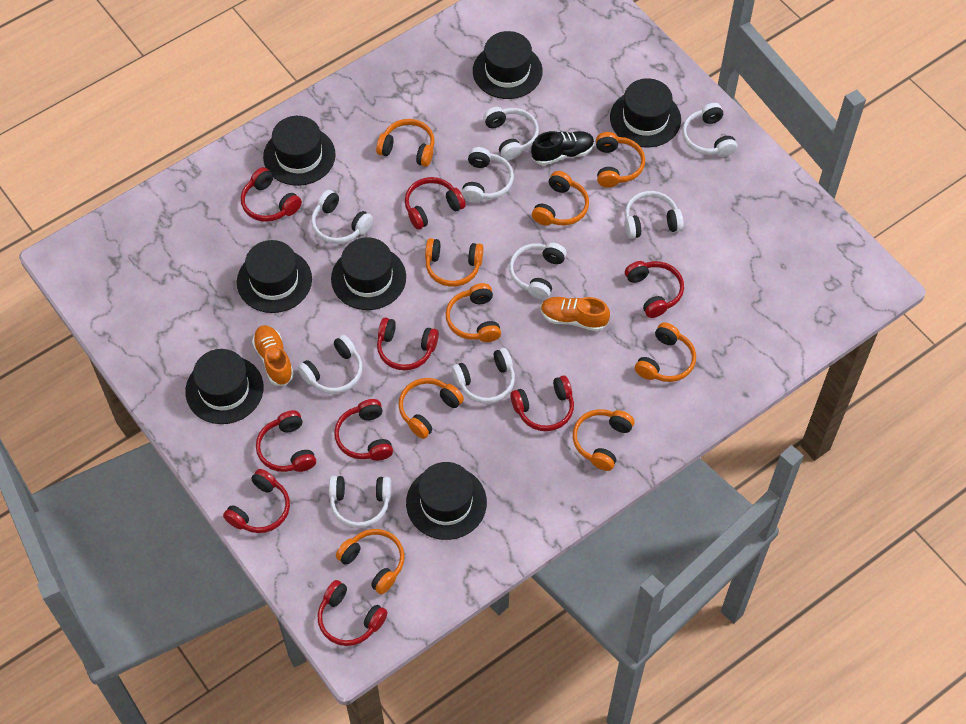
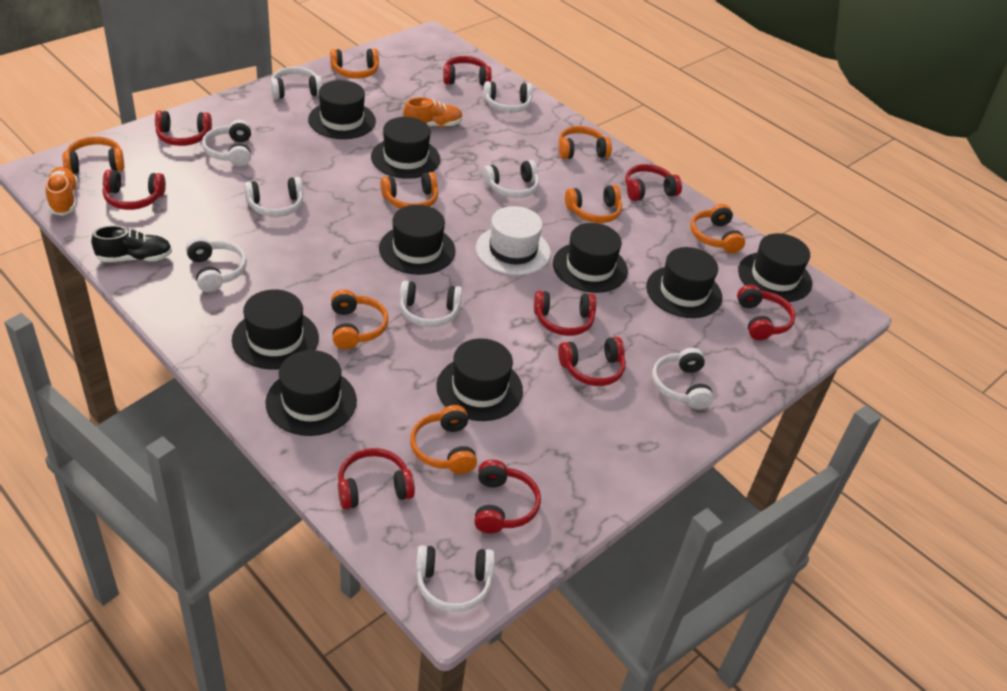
black hat: [185,349,263,424] [237,240,312,313] [263,116,336,186] [331,237,406,310] [406,462,487,540] [473,31,543,99] [610,78,681,148] = 7 -> [232,289,319,369] [265,350,357,436] [308,80,376,139] [371,117,440,179] [379,205,455,275] [436,338,523,421] [553,223,628,293] [646,247,722,318] [738,233,812,302] = 9
orange headphones: [336,529,405,594] [376,119,435,167] [398,378,464,439] [425,238,483,286] [446,283,501,342] [532,171,589,226] [573,409,634,471] [596,132,645,188] [635,322,696,382] = 9 -> [62,137,124,174] [330,49,379,79] [331,289,389,349] [380,172,438,209] [410,405,477,474] [559,126,612,159] [565,185,622,223] [690,204,745,253] = 8
white hat: none = 0 -> [476,206,551,275] = 1

